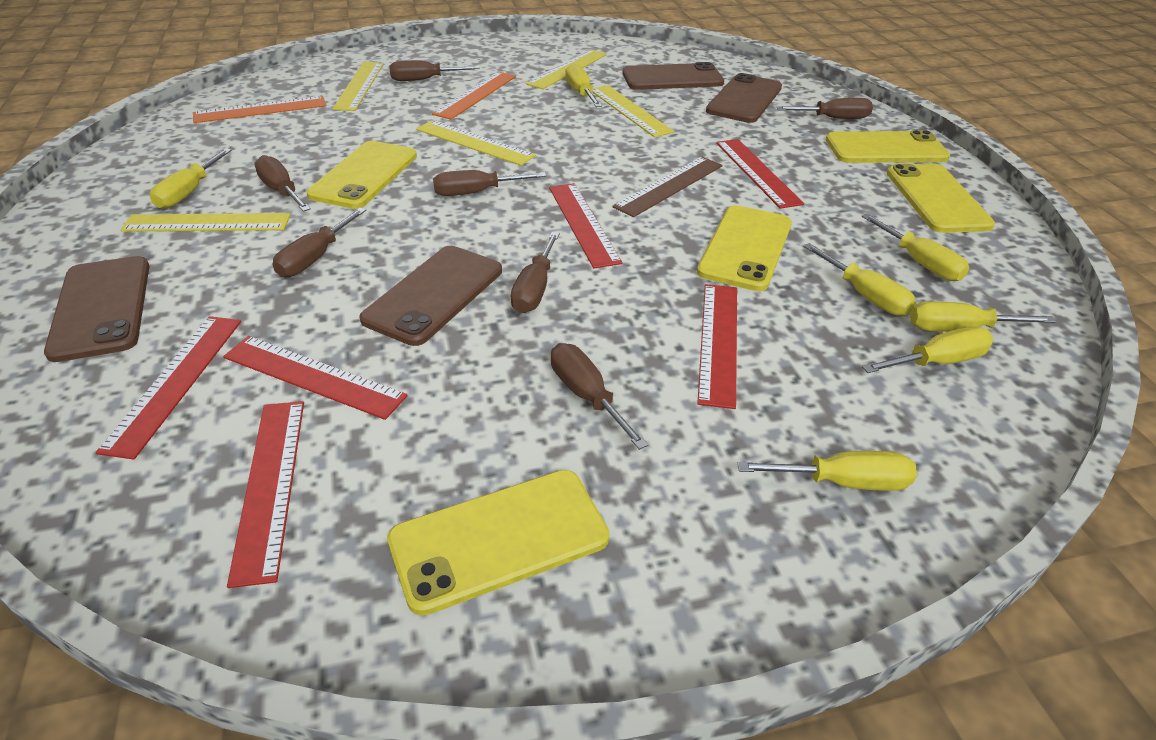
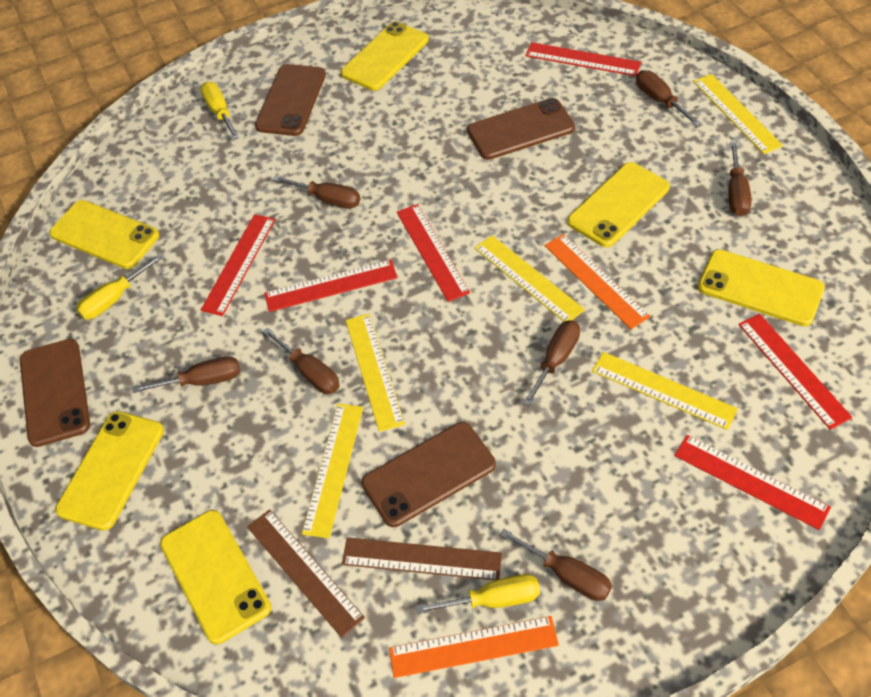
brown ruler: [612,157,723,217] = 1 -> [247,509,365,638] [342,537,502,580] = 2
yellow phone: [307,141,417,209] [387,470,610,616] [697,205,792,291] [826,130,950,163] [887,164,995,233] = 5 -> [49,200,159,269] [55,411,164,531] [160,510,271,644] [341,21,429,91] [567,162,670,247] [698,249,825,326] = 6
yellow screwdriver: [150,148,232,209] [565,63,602,107] [738,451,917,491] [803,243,916,316] [861,214,969,281] [862,326,994,373] [910,301,1056,332] = 7 -> [76,254,163,319] [201,82,239,140] [416,574,540,614] = 3

